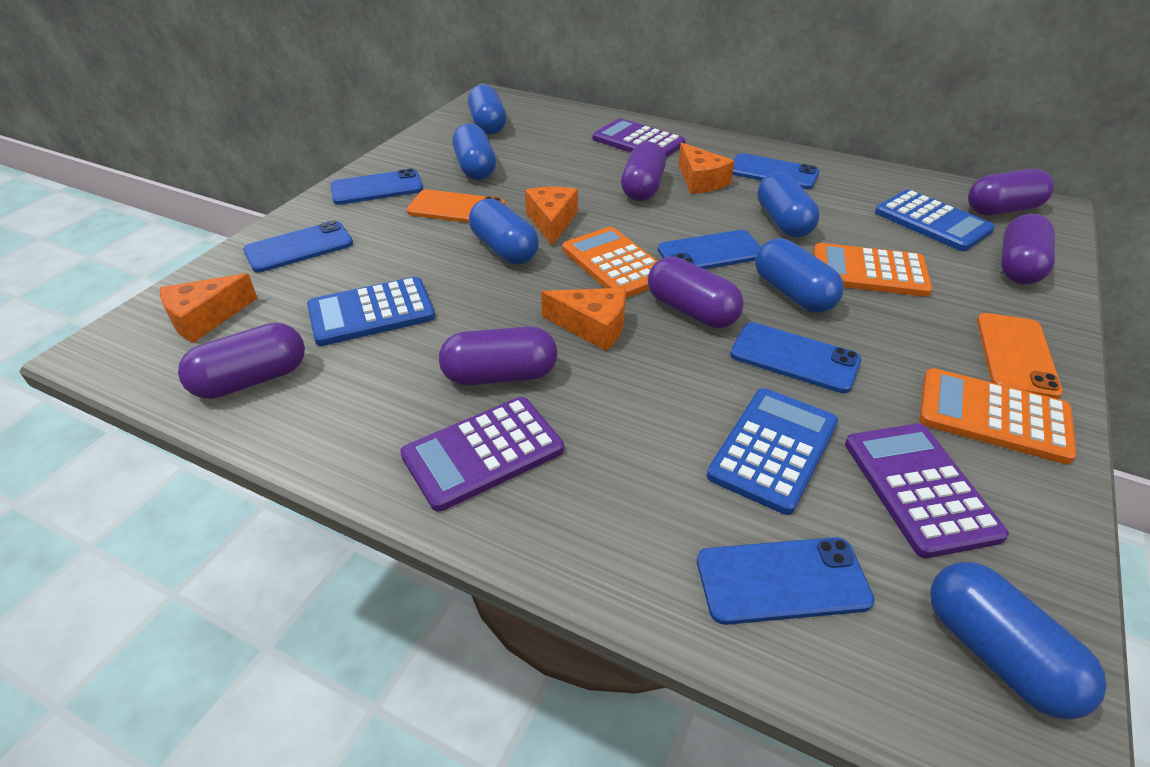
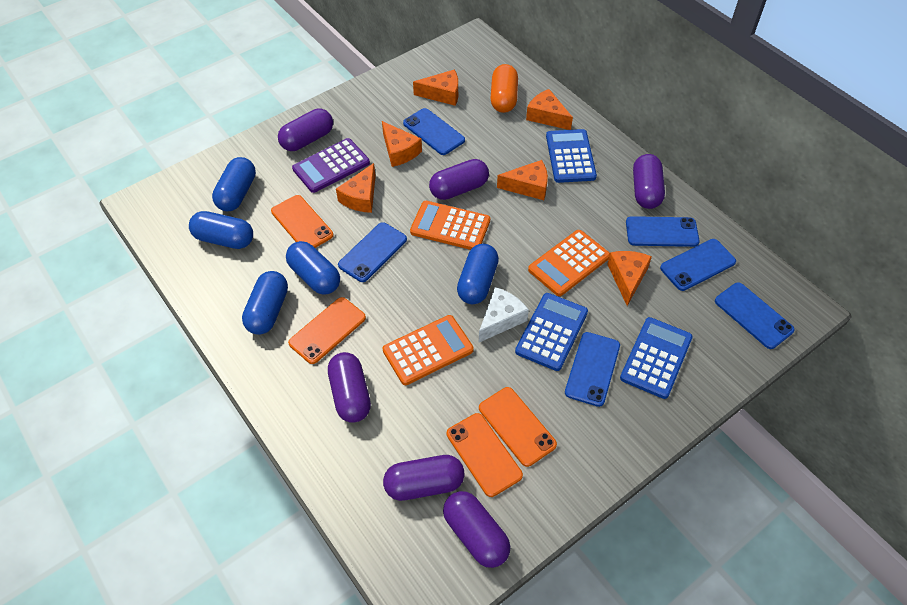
blue capsule: [452,124,496,180] [468,84,506,134] [469,198,539,264] [755,238,844,313] [757,172,820,238] [930,562,1107,720] = 6 -> [189,211,253,249] [212,157,256,211] [242,271,288,335] [286,241,340,295] [457,244,499,304] = 5
orange capsule: none = 0 -> [490,64,518,113] = 1
orange cheese: [160,273,258,343] [525,187,578,246] [541,288,626,351] [678,143,735,194] = 4 -> [336,163,376,213] [382,121,422,167] [413,69,458,106] [497,160,548,200] [526,89,573,130] [607,251,652,306] = 6
orange phone: [407,189,505,223] [977,313,1063,399] = 2 -> [271,195,333,248] [288,297,366,364] [447,413,523,497] [479,387,557,467] = 4
purple calculator: [400,397,564,512] [593,118,685,157] [845,424,1009,558] = 3 -> [292,138,370,193] = 1
white cheese: none = 0 -> [479,287,529,342] = 1

